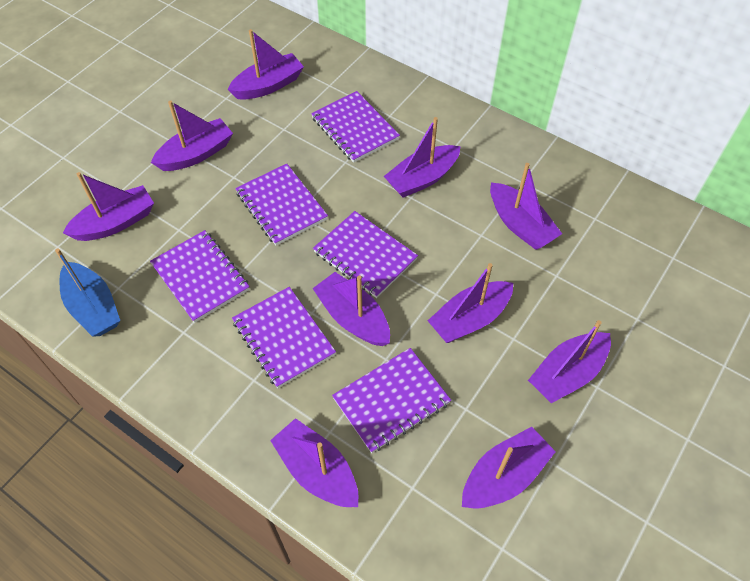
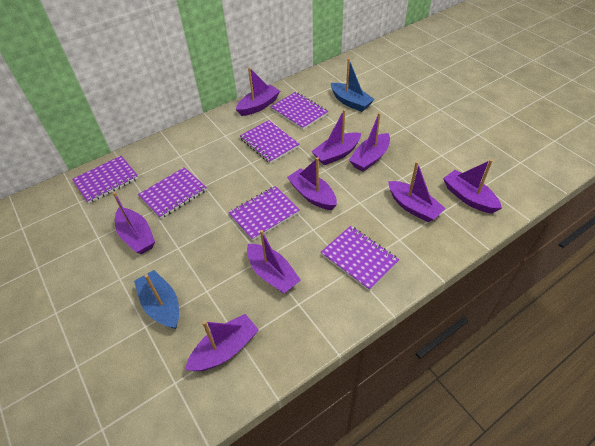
blue boat: [55,249,120,337] = 1 -> [134,270,179,329] [331,58,375,112] = 2
purple boat: [63,172,154,241] [151,100,233,171] [228,29,304,100] [270,418,358,507] [312,272,390,346] [384,117,461,198] [428,263,513,343] [462,427,556,509] [490,163,562,250] [528,320,611,403] = 10 -> [113,192,155,254] [185,314,259,371] [236,67,280,116] [247,230,301,294] [287,157,337,210] [311,109,361,165] [349,112,390,172] [388,161,446,222] [443,159,502,213] = 9

